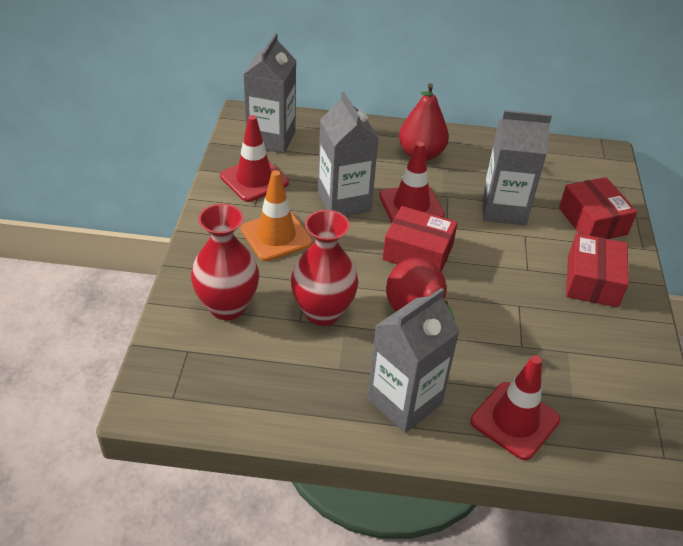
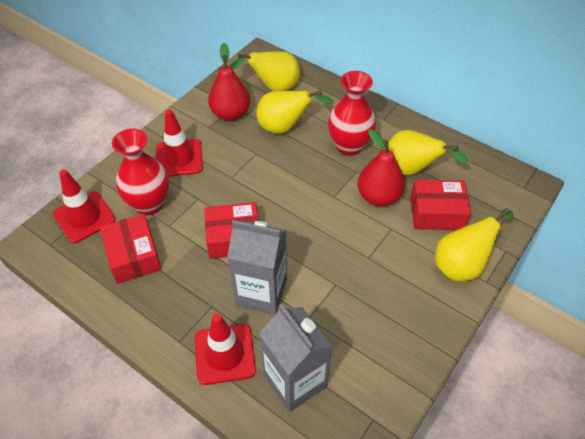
grey carton: [243,33,296,153] [318,91,379,216] [367,288,460,433] [482,110,552,225] = 4 -> [227,220,287,315] [259,304,333,412] = 2
orange traffic cone: [241,170,312,261] = 1 -> none = 0
yellow pear: none = 0 -> [230,51,300,91] [256,91,334,134] [388,130,468,175] [435,208,514,281] = 4

